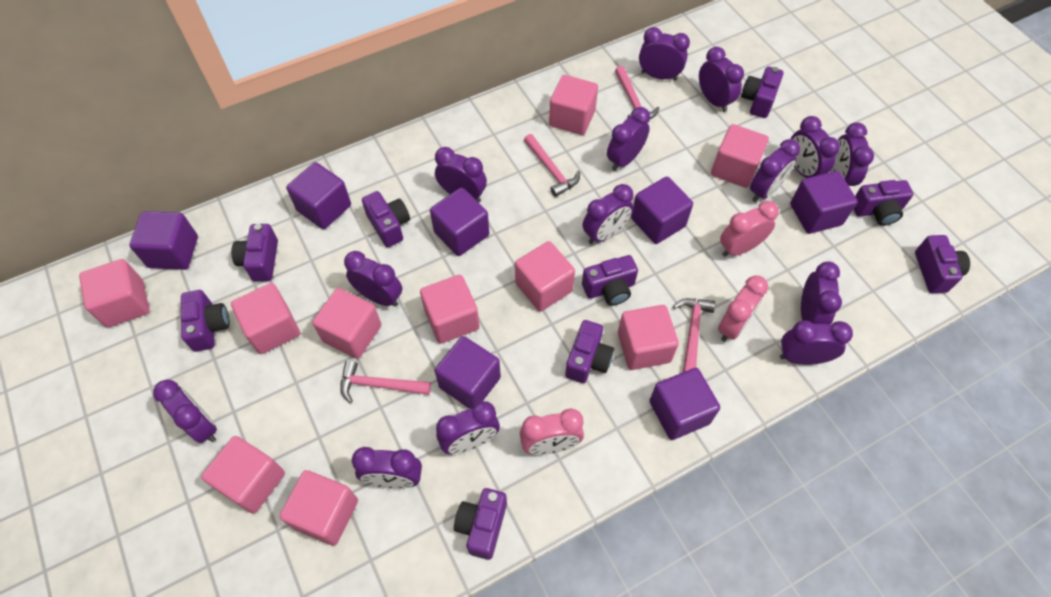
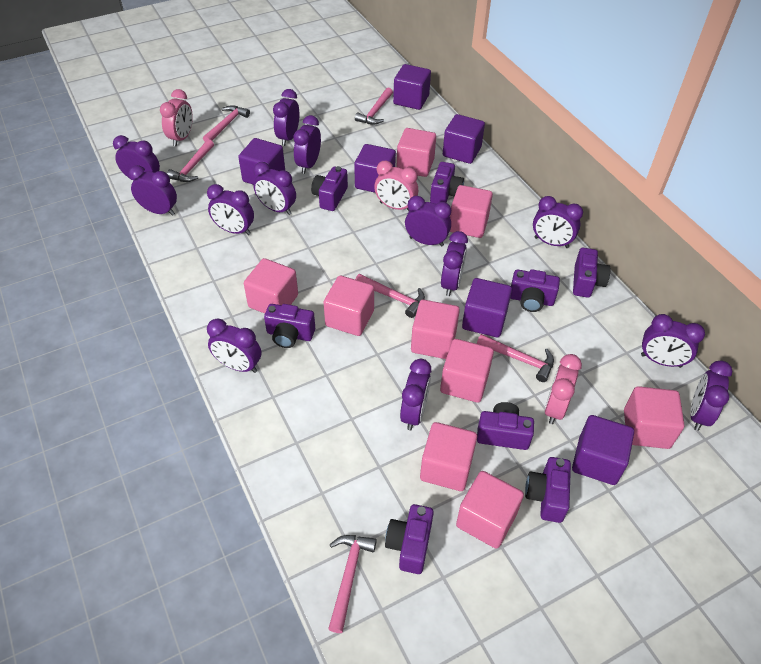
pink cube: [79,259,150,327] [201,436,285,514] [231,283,300,354] [280,470,358,546] [312,288,381,359] [420,275,480,344] [515,241,575,312] [549,75,598,135] [618,305,679,370] [711,124,769,188] = 10 -> [244,258,298,314] [323,276,374,336] [397,128,436,177] [411,300,460,359] [420,422,477,491] [440,339,494,403] [450,185,493,238] [456,471,524,549] [624,386,684,449] = 9
pink hammer: [340,360,431,403] [524,134,580,197] [615,66,659,119] [673,298,716,372] = 4 -> [167,139,214,182] [203,105,250,142] [328,535,377,633] [355,88,393,125] [355,274,425,318] [477,334,554,382] = 6
purple camera: [181,290,229,352] [231,224,278,281] [362,191,410,248] [454,488,507,560] [565,320,614,383] [582,255,638,306] [741,66,783,118] [854,180,914,225] [915,235,970,293] = 9 -> [264,304,315,348] [311,166,348,211] [385,504,434,574] [430,162,464,204] [477,402,534,450] [510,269,560,312] [525,457,571,523] [573,248,610,298] = 8
purple clock: [153,379,217,443] [344,251,402,307] [352,447,422,489] [435,147,487,202] [436,401,500,454] [583,184,633,244] [607,107,650,171] [639,27,690,80] [699,47,744,112] [750,139,800,202] [780,320,853,365] [791,116,840,178] [801,261,842,325] [832,122,874,186] = 14 -> [113,135,160,181] [129,165,177,216] [207,184,254,235] [207,319,261,373] [253,162,296,215] [273,89,299,146] [293,115,321,174] [400,359,431,430] [405,196,451,247] [441,231,468,296] [533,196,583,248] [641,314,705,368] [690,360,732,431] = 13
purple cube: [129,211,198,270] [286,162,351,229] [430,188,489,256] [435,336,501,409] [631,177,693,244] [649,368,720,440] [790,171,858,234] = 7 -> [238,138,285,184] [354,144,396,193] [393,64,431,110] [443,114,485,164] [462,278,512,337] [572,415,634,485] = 6

